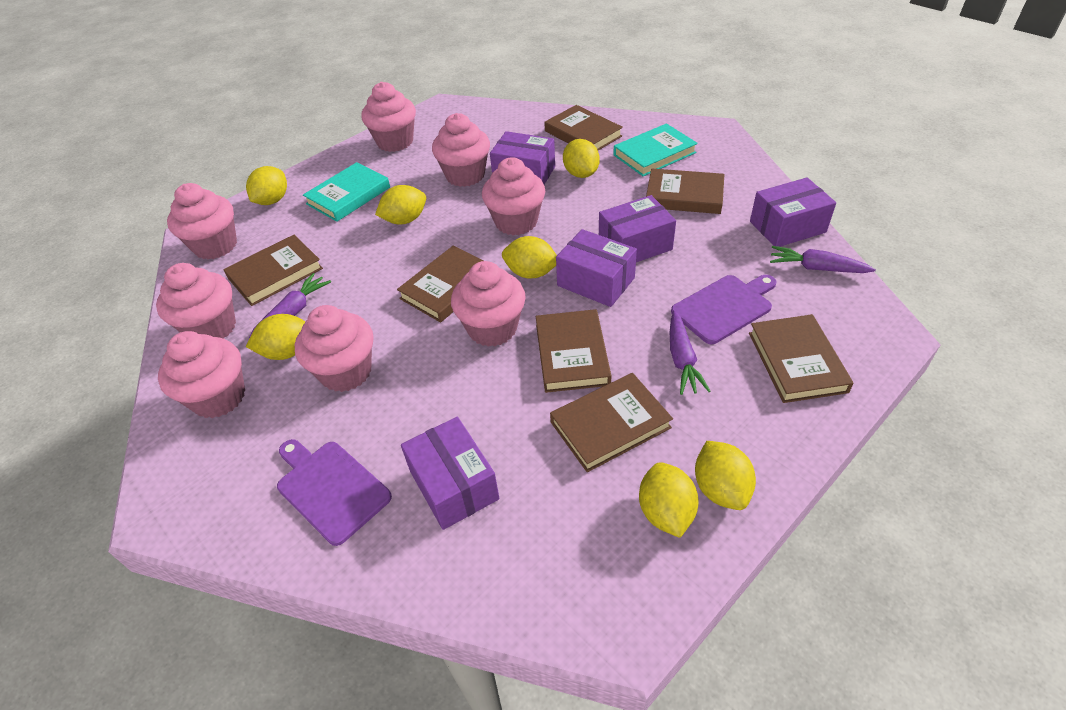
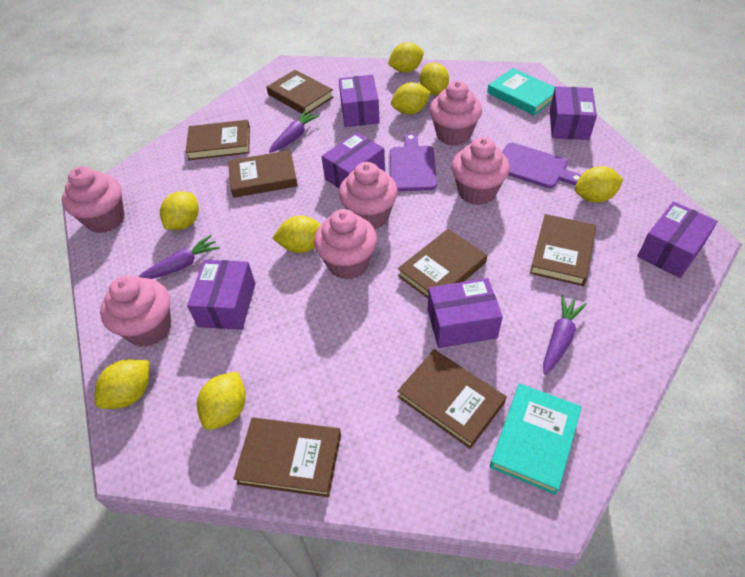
pink cupcake: [156,263,236,339] [158,331,245,418] [167,183,237,259] [295,305,373,392] [361,82,416,152] [432,113,490,187] [451,261,526,347] [482,157,545,235] = 8 -> [62,167,125,233] [100,276,171,347] [314,209,377,280] [339,162,398,229] [430,81,482,146] [451,137,510,205] = 6
purple box: [401,417,500,530] [490,131,555,184] [556,229,637,307] [599,195,676,262] [750,177,836,247] = 5 -> [187,260,256,330] [321,132,385,189] [339,75,380,127] [428,278,503,348] [550,86,597,140] [637,201,718,278] = 6
yellow lemon: [246,166,287,205] [246,314,306,360] [375,185,426,224] [502,236,557,279] [563,139,600,178] [639,462,699,538] [695,441,756,510] = 7 -> [94,359,149,409] [160,191,199,230] [197,372,246,430] [272,216,321,253] [388,42,424,73] [391,82,431,114] [420,62,449,95] [575,166,623,203] = 8

